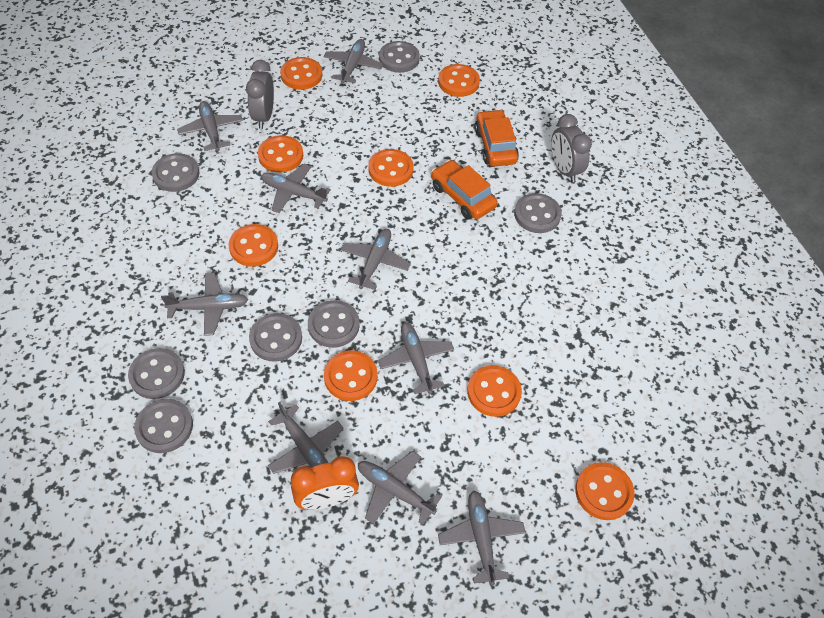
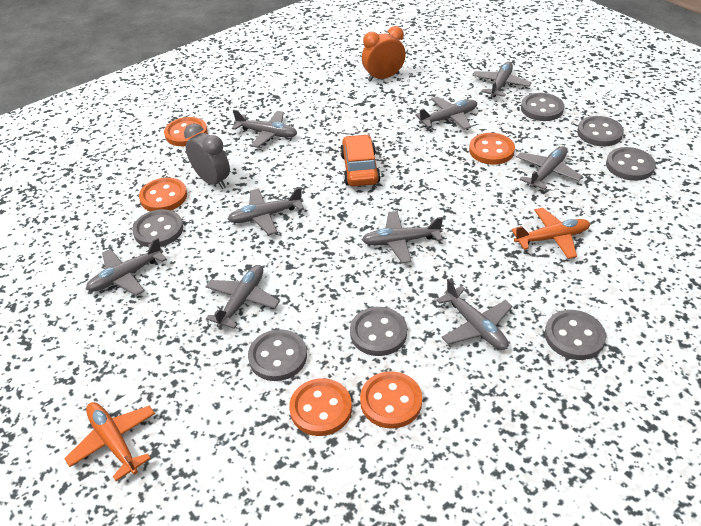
grey clock: [246,60,274,129] [551,114,592,182] = 2 -> [184,123,230,189] = 1
orange button: [229,224,278,267] [258,135,303,172] [280,57,322,90] [324,350,378,401] [368,149,413,187] [438,64,480,97] [467,365,522,417] [575,462,635,520] = 8 -> [139,178,187,211] [164,117,208,146] [289,378,352,436] [360,371,422,429] [469,133,515,165] = 5
orange car: [431,160,498,219] [475,109,519,166] = 2 -> [340,134,381,186] = 1
orange plane: none = 0 -> [64,402,155,481] [511,208,590,259] = 2

